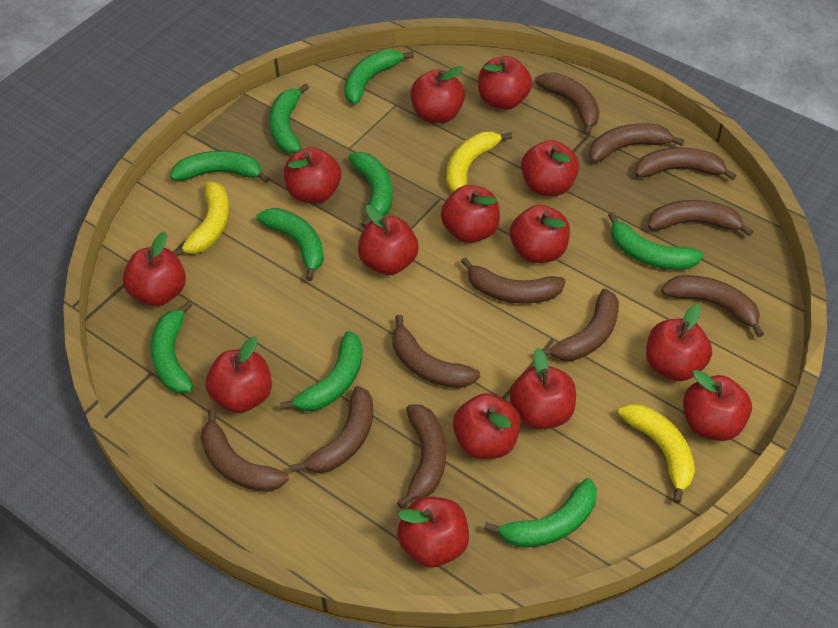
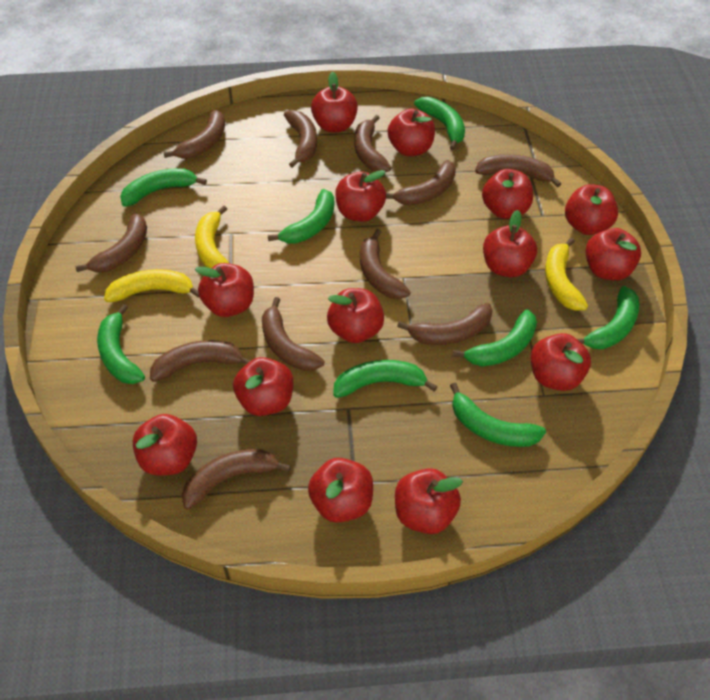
green banana: [150,301,193,393] [170,151,270,183] [256,208,324,281] [269,83,309,153] [280,331,363,411] [344,49,414,105] [348,152,392,228] [484,478,597,547] [608,212,704,270] = 9 -> [97,304,145,384] [120,168,207,207] [268,189,334,243] [333,360,438,398] [414,97,465,150] [450,383,546,447] [452,309,537,366] [577,286,639,349] = 8

